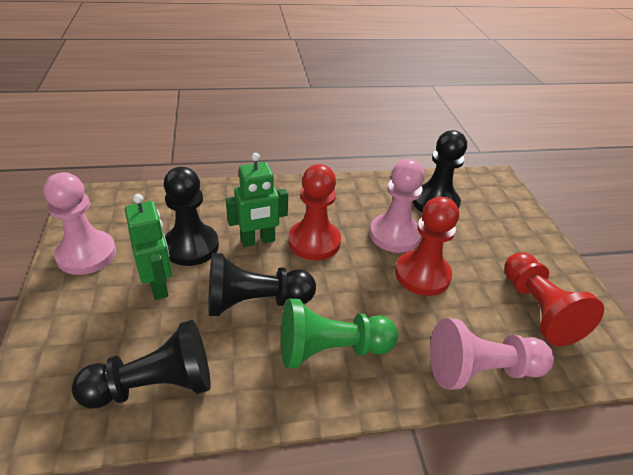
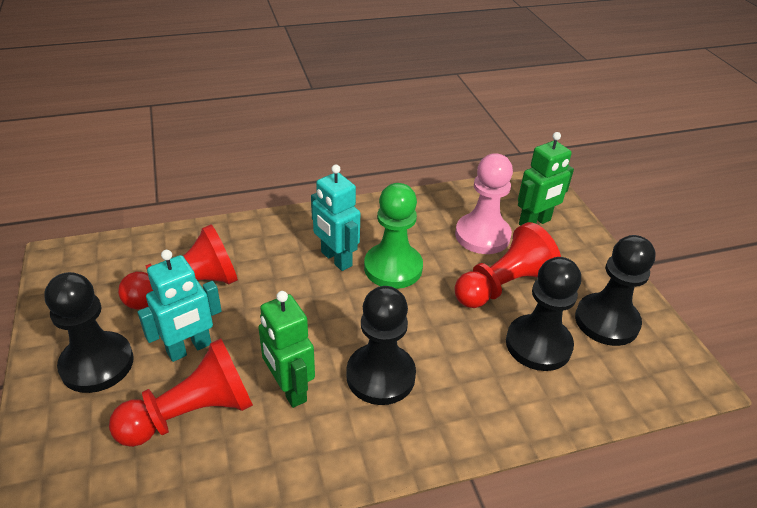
pink pawn: [43,172,116,275] [370,159,425,253] [430,318,554,390] = 3 -> [455,153,513,254] = 1
turquoise robot: none = 0 -> [138,250,222,362] [311,165,360,271] = 2

